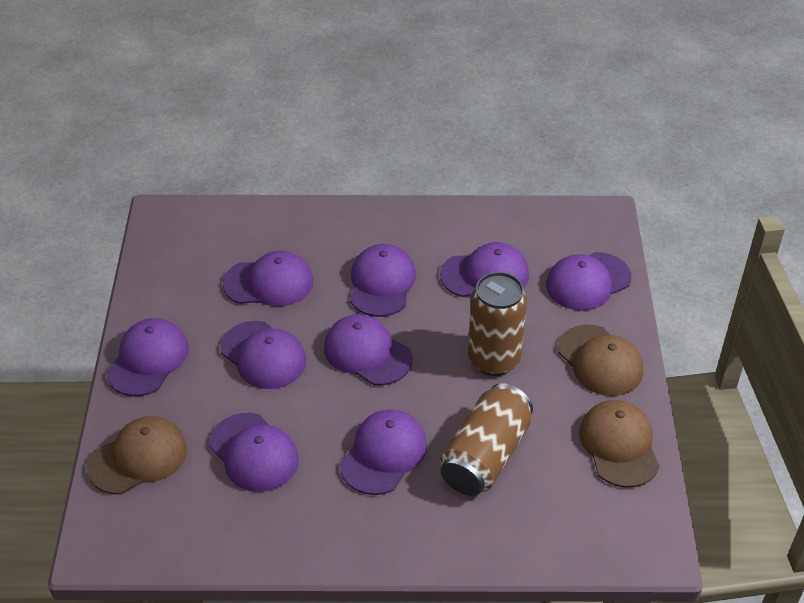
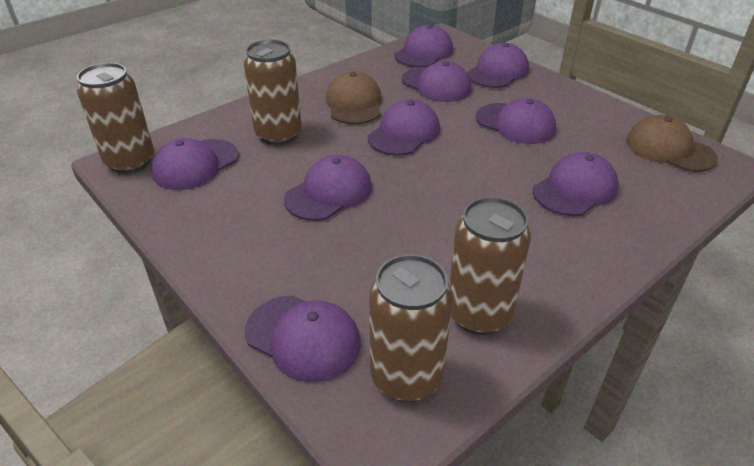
brown can: [440,383,533,496] [468,272,527,376] = 2 -> [77,63,154,174] [244,39,302,145] [369,254,453,402] [449,197,531,335] = 4
brown cap: [87,416,187,494] [558,325,643,396] [579,400,659,488] = 3 -> [326,71,382,124] [626,115,718,172] = 2

